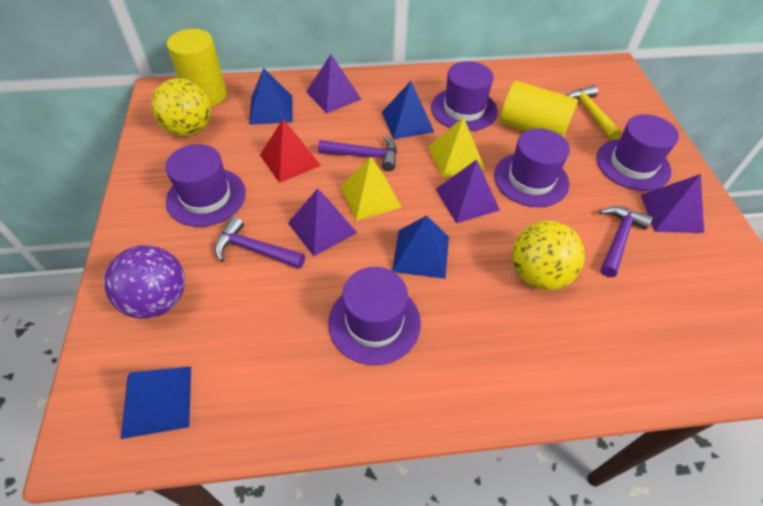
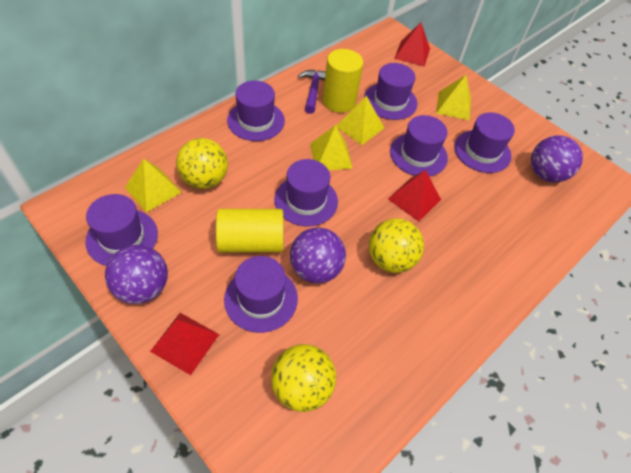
blue pyramid: [121,366,191,439] [249,68,292,125] [382,81,434,139] [392,215,449,279] = 4 -> none = 0
purple ball: [104,245,185,319] = 1 -> [105,245,168,304] [290,227,346,284] [531,135,583,183] = 3
purple hammer: [214,216,305,269] [318,135,397,171] [599,206,652,277] = 3 -> [298,70,326,114] = 1
purple hat: [165,144,246,227] [328,267,421,365] [431,61,498,131] [494,128,570,207] [596,114,679,191] = 5 -> [85,194,158,266] [224,256,298,333] [227,81,285,141] [274,159,338,226] [364,63,417,120] [390,115,448,176] [454,112,515,173] = 7
purple pyramid: [288,188,357,256] [306,54,362,114] [436,159,500,223] [641,174,704,233] = 4 -> none = 0
red pyramid: [260,119,321,183] = 1 -> [150,313,219,375] [388,170,441,222] [394,22,430,67] = 3
yellow ball: [151,78,211,136] [512,221,585,290] = 2 -> [176,138,228,189] [271,344,336,412] [369,218,424,273] = 3
yellow hammer: [566,85,621,140] = 1 -> none = 0
yellow pyramid: [340,157,402,221] [428,117,485,178] = 2 -> [125,159,182,213] [310,125,353,170] [336,96,384,145] [436,75,471,120] = 4

